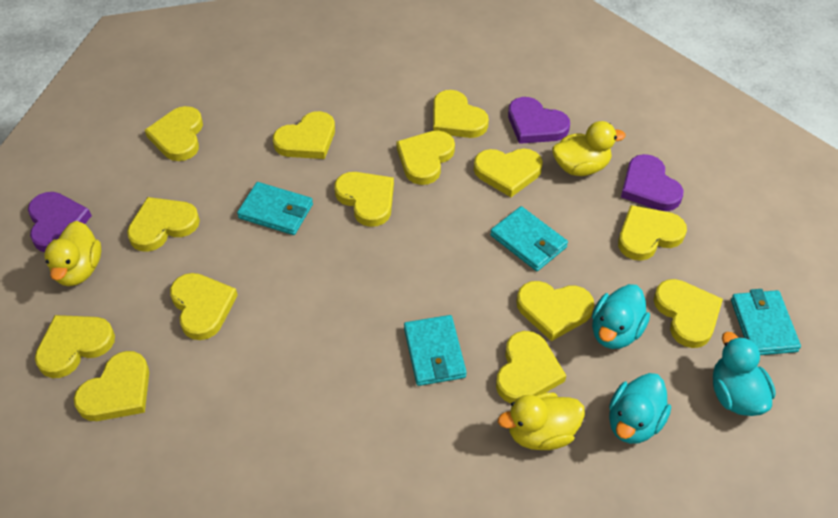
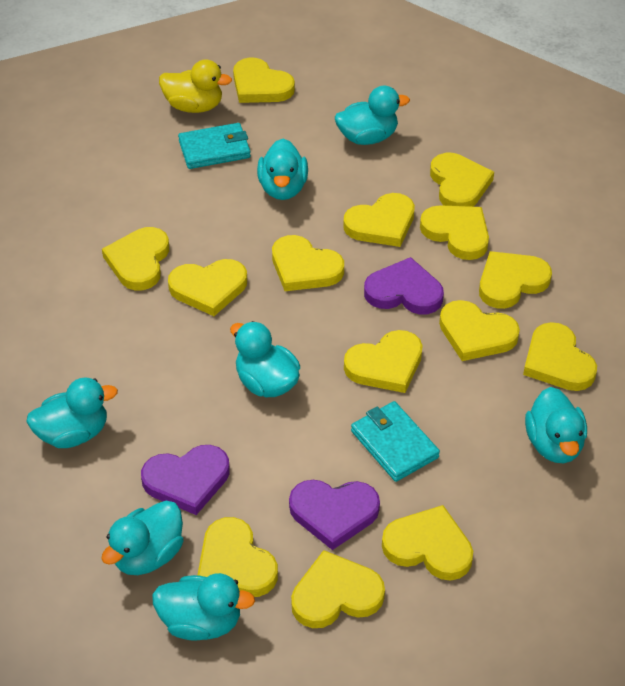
turquoise duck: [592,284,650,349] [609,373,671,444] [713,332,776,416] = 3 -> [26,377,118,448] [101,501,183,575] [152,573,255,641] [230,321,300,397] [257,139,308,200] [335,85,410,145] [525,387,587,463] = 7
turquoise wallet: [237,182,313,235] [404,315,467,386] [490,206,568,271] [731,289,801,355] = 4 -> [178,123,251,169] [351,401,440,482] = 2
yellow duck: [44,221,101,286] [498,393,585,450] [552,121,626,176] = 3 -> [159,59,232,113] = 1

